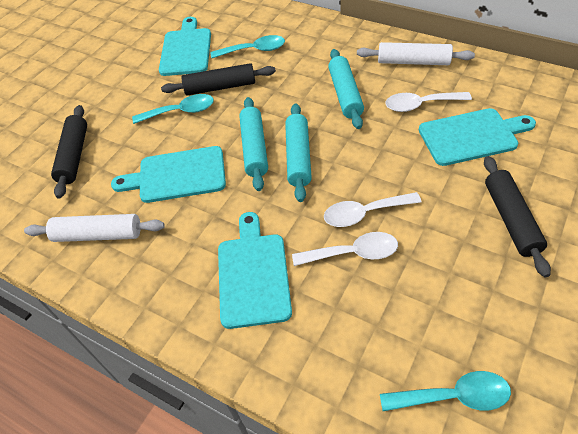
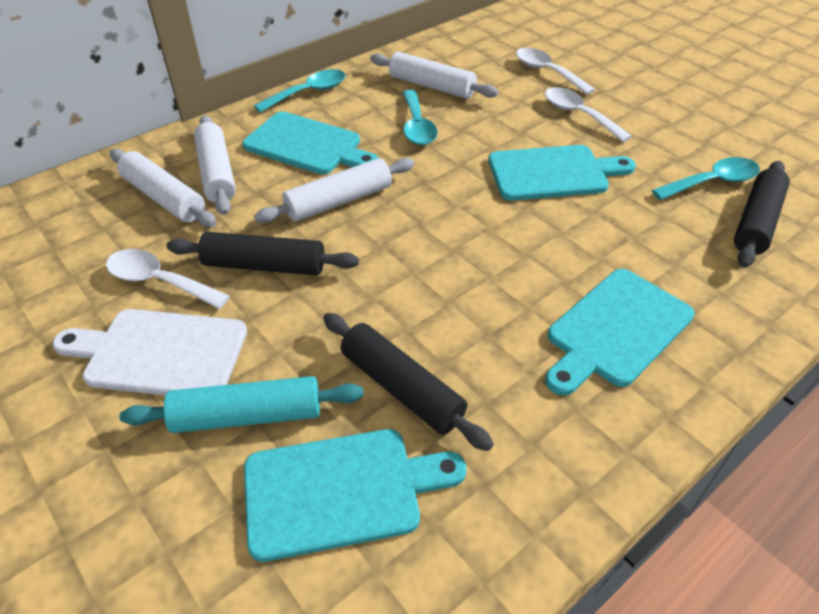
turquoise rolling pin: [239,97,268,191] [285,103,312,202] [328,49,364,129] = 3 -> [120,376,364,433] = 1
white cutting board: none = 0 -> [52,309,247,395] = 1
white rolling pin: [24,214,165,242] [357,42,475,65] = 2 -> [110,149,216,227] [194,115,236,215] [254,158,414,223] [370,52,498,99] = 4

